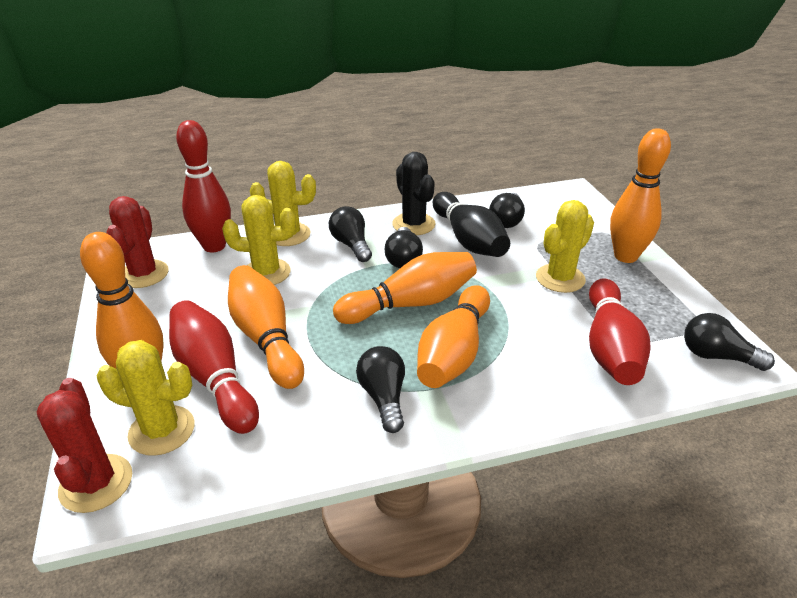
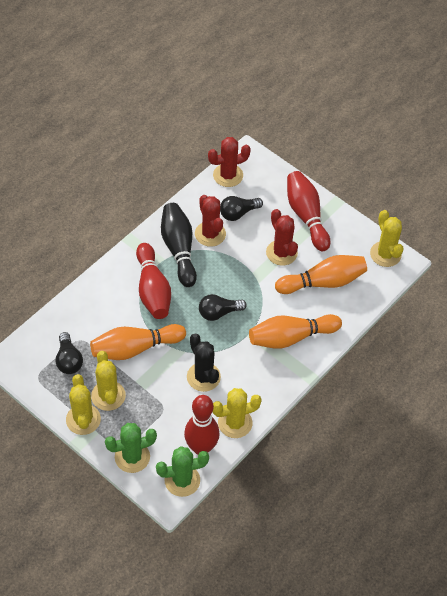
black light bulb: [329,206,372,262] [356,346,405,433] [385,227,423,268] [489,193,525,228] [684,313,775,371] = 5 -> [56,332,83,374] [199,294,247,321] [220,196,263,221] = 3
green cactus: none = 0 -> [105,423,157,473] [156,446,209,497] = 2
orange bowling pin: [80,232,164,368] [228,265,304,389] [333,252,477,324] [417,285,490,388] [610,129,671,263] = 5 -> [90,324,186,360] [249,314,342,349] [275,255,367,294] = 3
red cactus: [36,378,132,513] [106,196,169,288] = 2 -> [195,195,226,247] [208,137,251,187] [266,209,298,266] = 3

